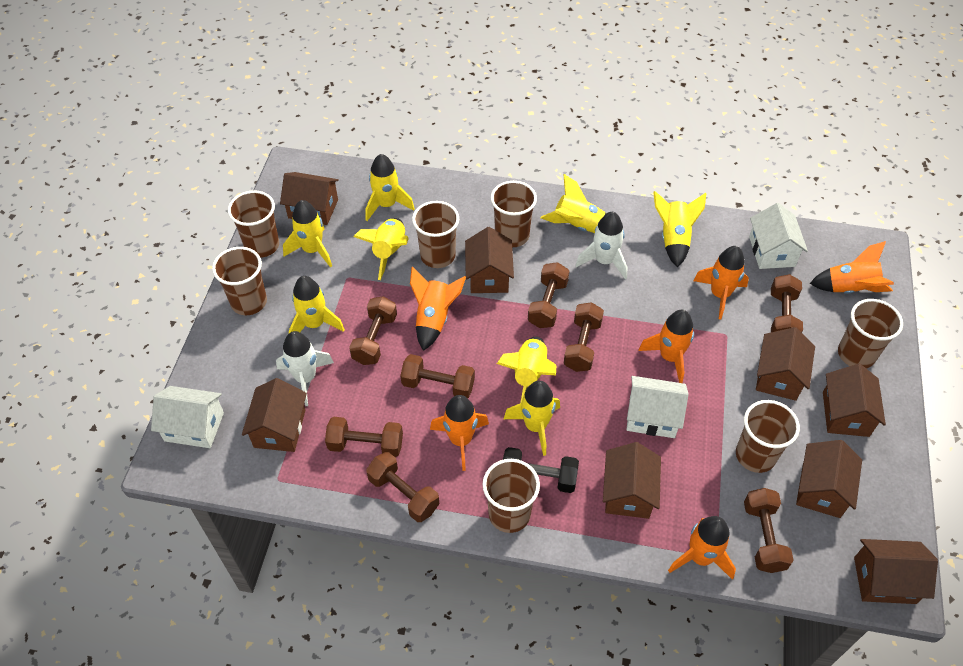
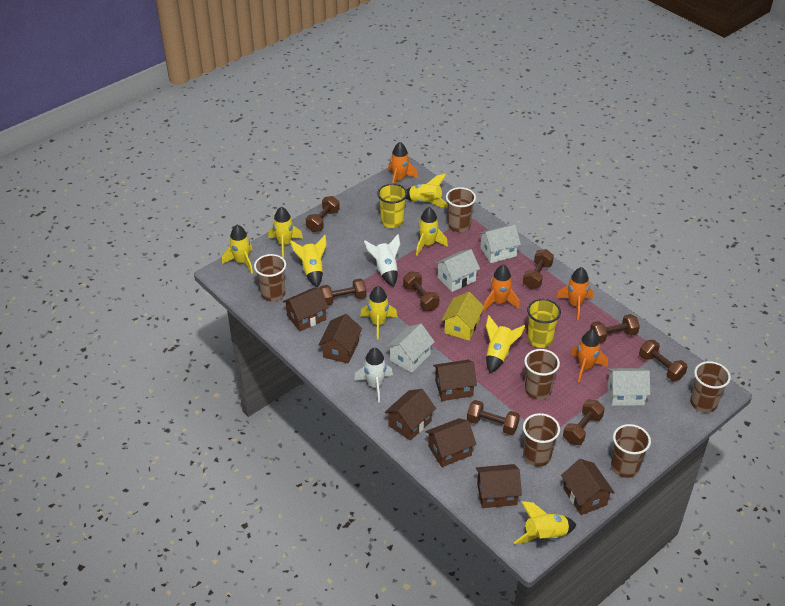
black dumbbell: [503,447,579,493] = 1 -> none = 0
brown cup: [212,247,267,315] [228,190,279,258] [412,201,459,268] [483,459,540,533] [491,181,537,247] [736,400,800,473] [838,299,903,368] = 7 -> [254,254,286,301] [446,187,476,232] [523,413,560,467] [524,349,560,400] [611,424,651,478] [690,361,731,413] = 6
brown house: [242,378,307,452] [280,172,339,225] [465,227,514,293] [603,442,661,519] [756,327,815,401] [796,440,862,518] [823,364,886,437] [854,539,938,604] = 8 -> [283,287,329,331] [318,314,362,364] [385,389,436,441] [425,418,477,467] [433,360,477,401] [476,464,522,508] [561,459,615,515] = 7
orange rocket: [410,267,466,351] [430,395,489,471] [638,310,694,383] [668,516,736,580] [693,246,749,320] [810,241,894,294] = 6 -> [388,142,418,184] [483,265,520,311] [556,267,593,320] [570,330,608,383] = 4
white house: [151,386,224,448] [626,376,689,438] [749,203,808,269] = 3 -> [386,324,435,373] [435,249,480,292] [479,224,521,263] [607,368,650,406] = 4
yellow cup: none = 0 -> [377,184,407,228] [527,299,561,348] = 2
yellow house: none = 0 -> [441,292,484,340] = 1

